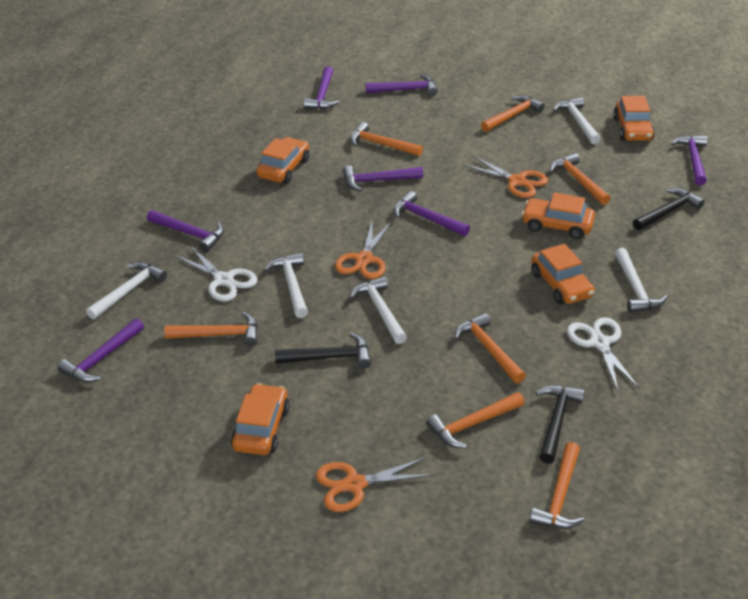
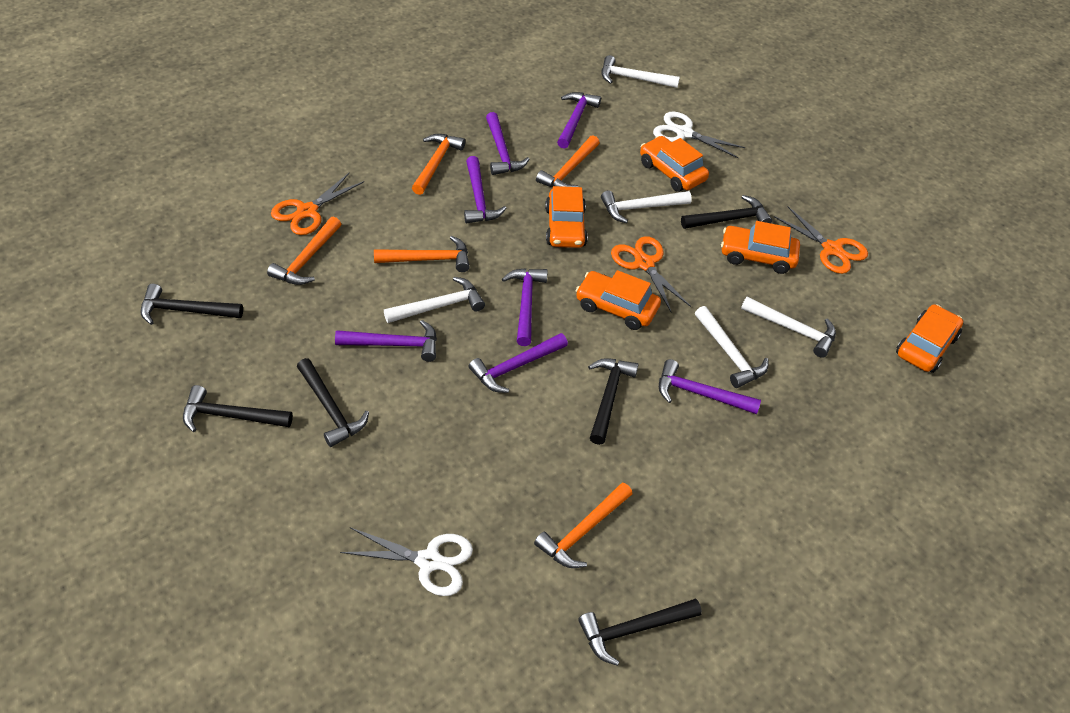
black hammer: [275,333,372,368] [536,385,585,464] [633,188,705,230] = 3 -> [141,284,243,325] [183,385,293,432] [297,358,369,447] [578,598,702,666] [588,358,639,445] [681,195,772,229] = 6
orange hammer: [164,312,258,347] [350,122,423,156] [426,392,525,448] [455,313,526,383] [481,95,545,132] [530,442,585,529] [550,153,611,205] = 7 -> [267,216,341,285] [374,236,469,272] [412,134,465,195] [534,483,633,568] [536,135,600,187] = 5

